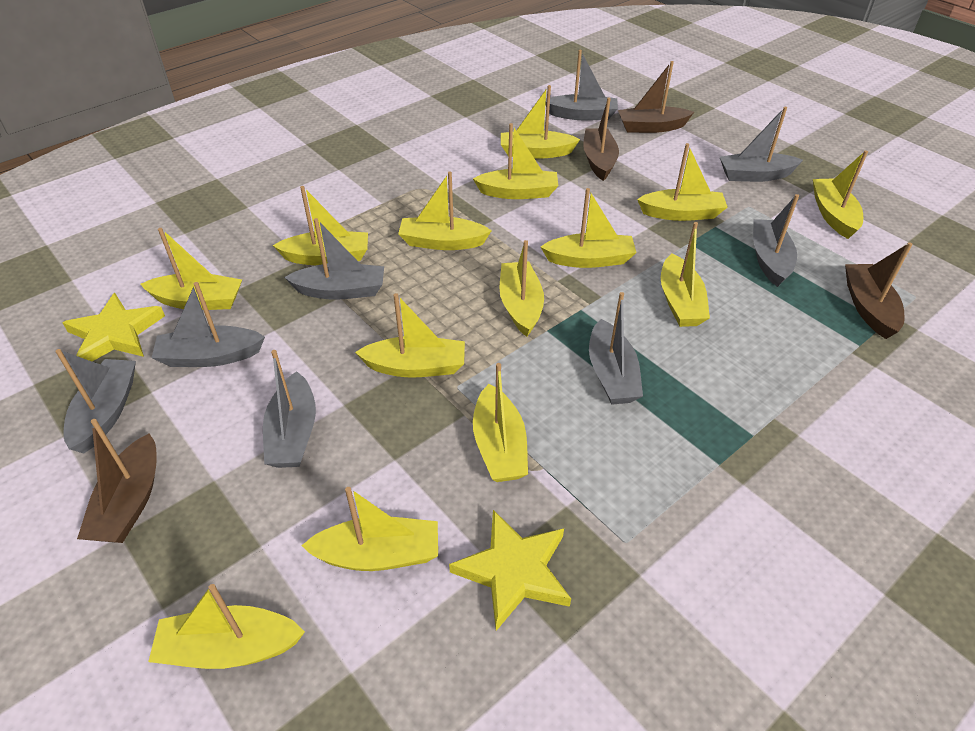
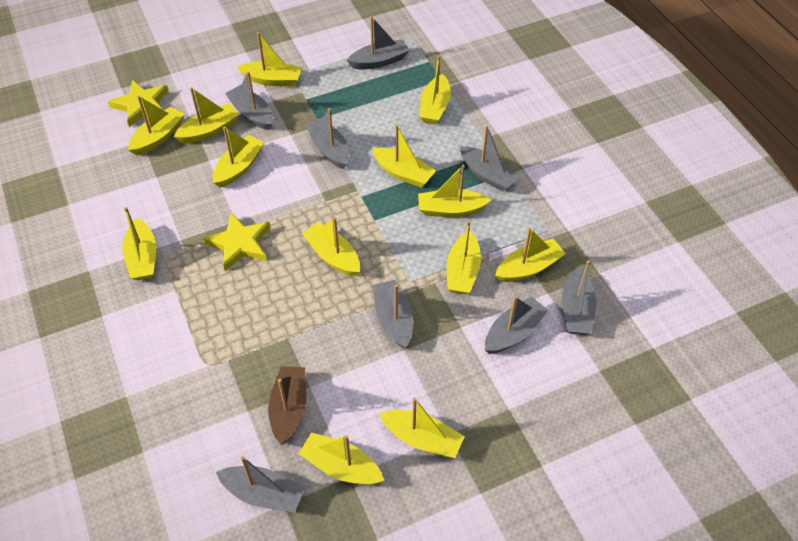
brown boat: [77,419,157,543] [583,98,619,181] [618,61,694,133] [845,242,913,339] = 4 -> [268,366,307,444] = 1
yellow boat: [140,228,242,310] [148,584,305,669] [273,186,368,265] [301,487,438,571] [355,293,465,378] [398,171,492,250] [473,123,558,199] [473,363,528,482] [500,240,544,337] [501,85,580,159] [541,188,637,268] [637,143,728,221] [661,222,710,327] [813,150,868,239] = 14 -> [123,207,156,280] [128,96,185,155] [174,87,239,143] [213,127,264,188] [237,32,302,86] [299,432,384,485] [302,217,360,276] [372,124,436,187] [379,397,465,458] [418,164,491,217] [420,56,451,125] [447,221,481,295] [495,227,566,282] = 13

